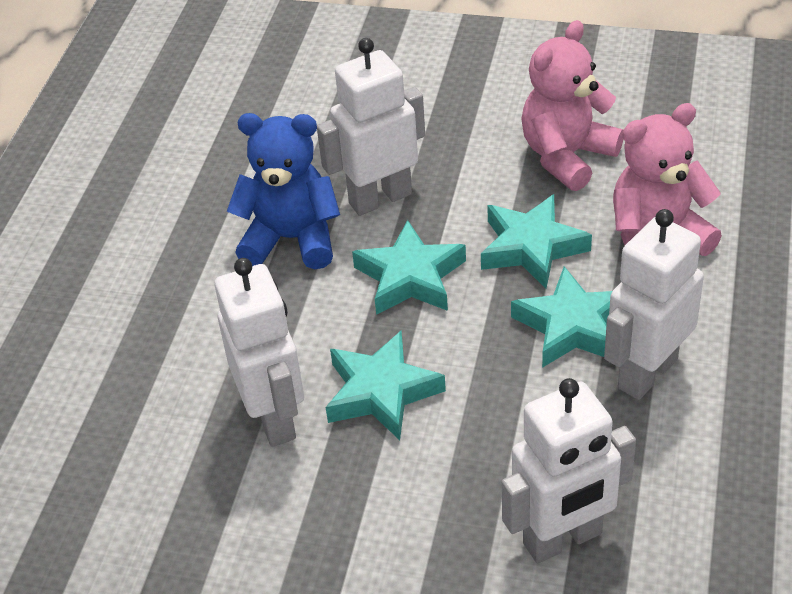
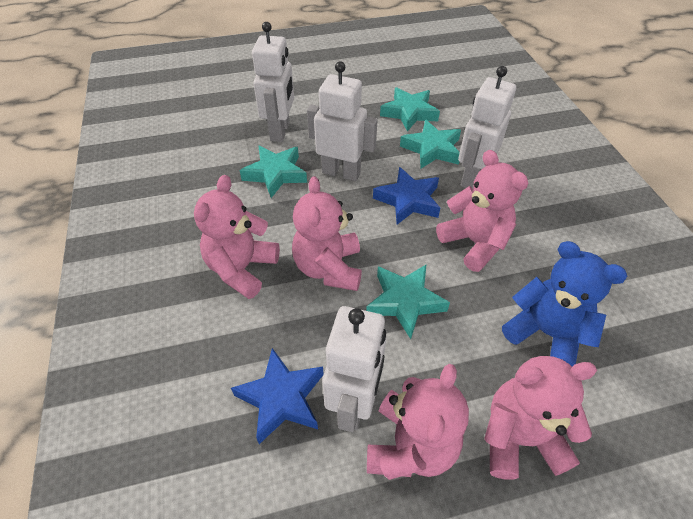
blue star: none = 0 -> [231,348,324,444] [373,167,440,225] = 2
pink teddy bear: [521,20,623,191] [613,103,722,256] = 2 -> [194,175,280,299] [292,176,362,291] [367,364,469,480] [436,150,528,272] [484,356,597,480] = 5

